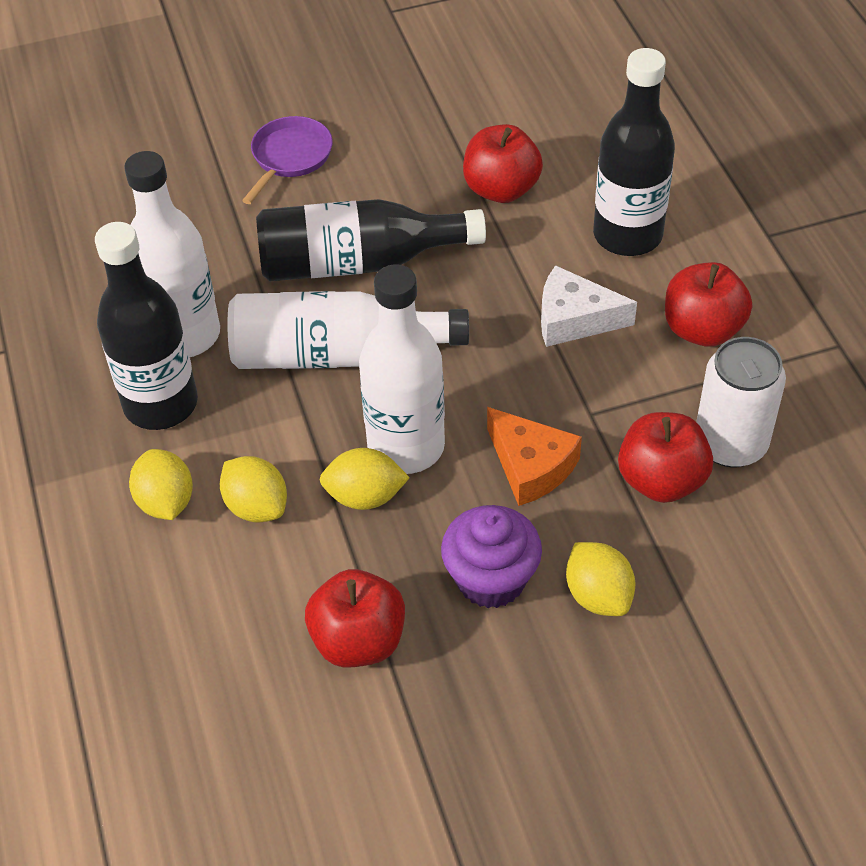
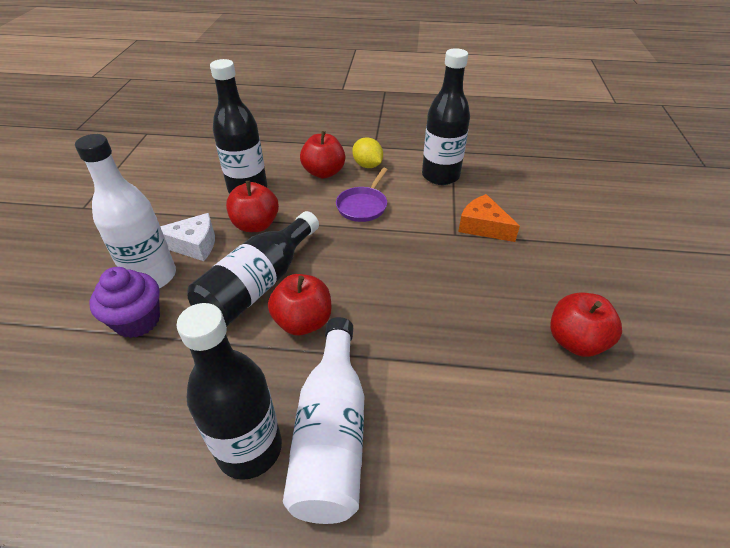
black bottle: [95,222,198,430] [256,199,486,281] [593,48,675,256] = 3 -> [176,303,282,480] [188,211,319,327] [210,59,267,194] [422,48,470,185] = 4
white bottle: [124,151,220,357] [228,291,469,369] [359,265,445,474] = 3 -> [75,134,176,289] [283,317,364,524] = 2
white can: [696,337,786,467] = 1 -> none = 0
yellow lemon: [129,449,193,520] [220,456,287,522] [319,448,410,510] [566,542,635,616] = 4 -> [352,137,383,168] = 1

